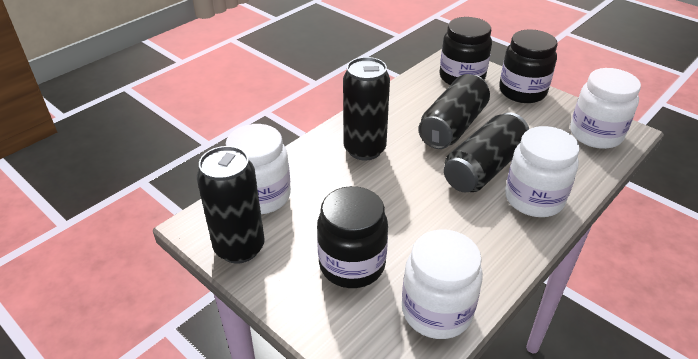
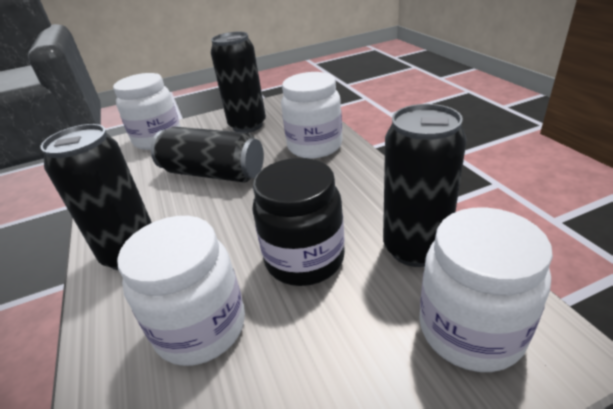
black jar: [317,186,388,288] [440,17,492,85] [499,29,558,103] = 3 -> [252,158,345,286] = 1

